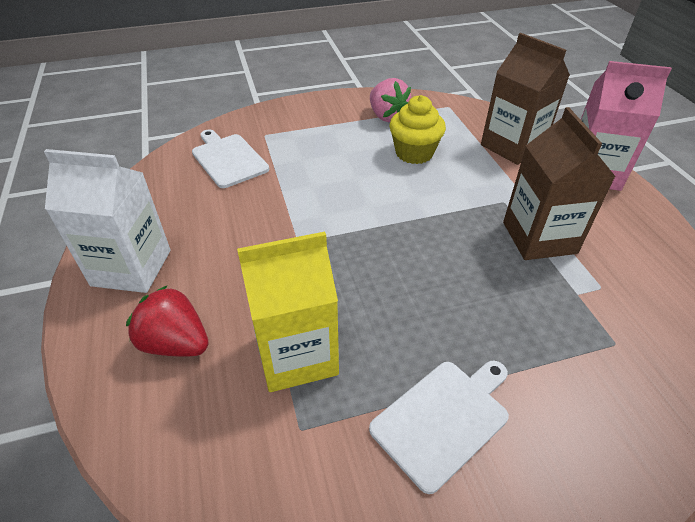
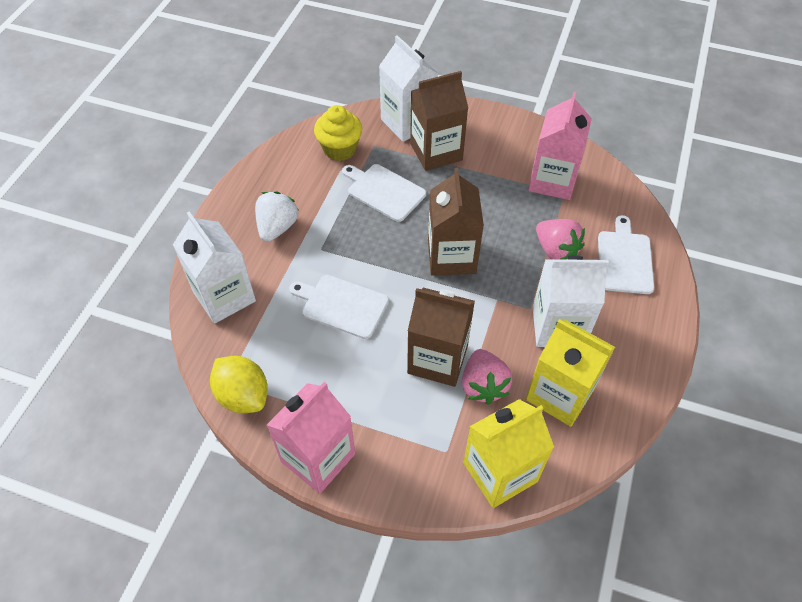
brown carton: [481,33,570,165] [503,107,616,260] = 2 -> [407,288,475,387] [410,71,468,171] [428,168,484,276] = 3
pink carton: [581,61,672,191] = 1 -> [267,382,355,494] [528,92,592,200] = 2
pink strawberry: [370,78,411,122] = 1 -> [462,349,513,405] [536,219,585,260] = 2
red strawberry: [126,285,209,357] = 1 -> none = 0
white carton: [44,149,171,293] = 1 -> [173,211,256,324] [379,35,438,142] [532,256,609,347] = 3
white cutting board: [192,130,269,188] [369,361,509,494] = 2 -> [290,275,389,339] [342,164,426,222] [598,215,654,294] = 3
white strawberry: none = 0 -> [255,191,299,242] = 1
yellow carton: [237,232,339,392] = 1 -> [463,399,554,508] [526,319,615,427] = 2
yellow lemon: none = 0 -> [210,356,268,413] = 1

